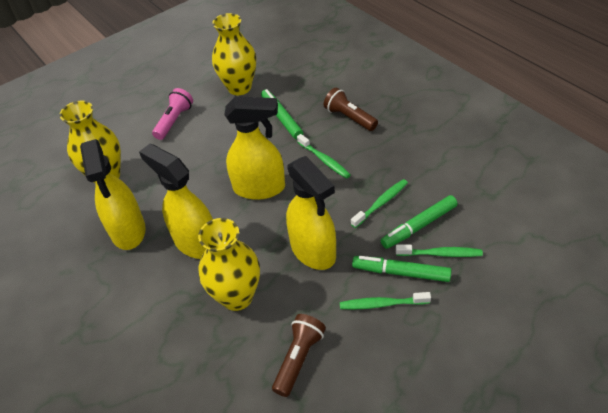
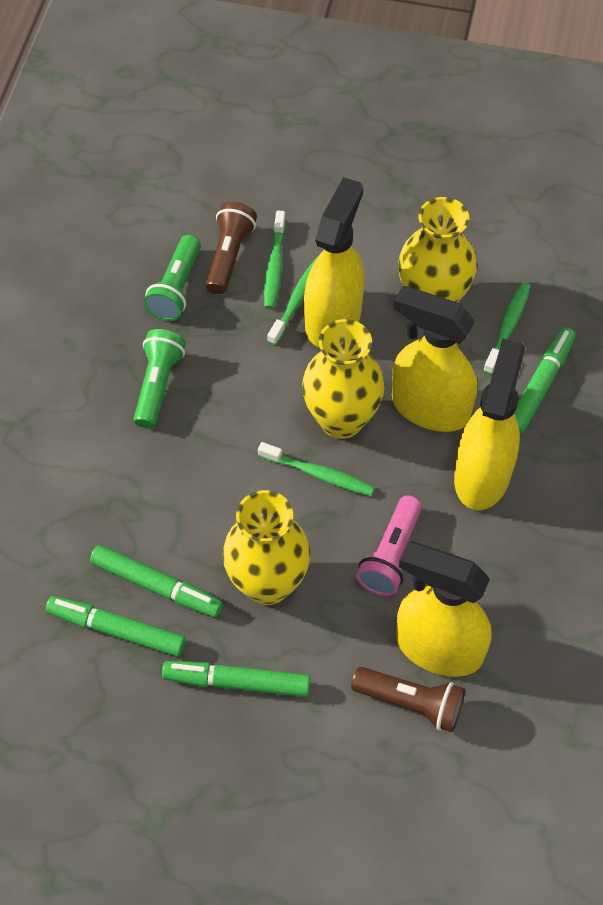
green flashlight: none = 0 -> [134,329,186,429] [144,235,201,321] = 2
green marker: [261,89,303,139] [352,256,451,282] [381,195,458,249] = 3 -> [46,596,186,657] [90,545,223,617] [162,661,310,697] [514,327,575,435] = 4

